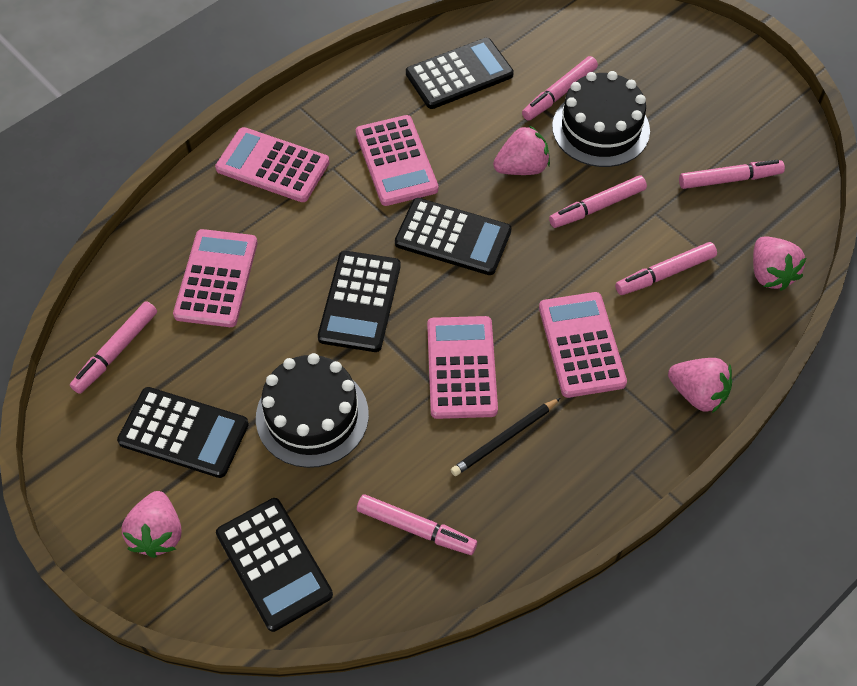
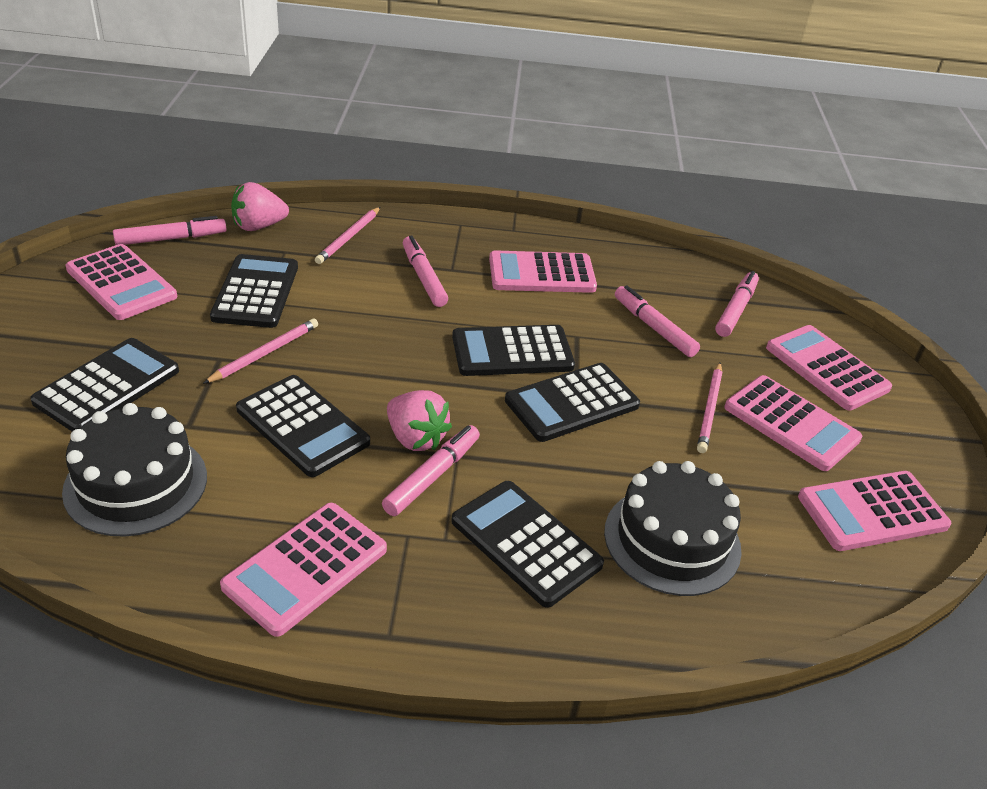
black calculator: [117,387,249,478] [216,498,333,632] [318,251,401,352] [395,198,511,275] [406,38,514,109] = 5 -> [30,338,179,431] [210,254,298,328] [236,375,370,477] [451,481,604,608] [452,325,575,376] [505,363,640,442] = 6
black pencil: [451,398,560,476] = 1 -> none = 0
pink calculator: [173,229,258,327] [215,127,330,202] [356,115,439,206] [427,316,498,419] [539,292,627,398] = 5 -> [65,244,177,320] [220,503,387,637] [489,250,597,293] [724,375,862,471] [766,325,892,411] [798,471,951,551] = 6
pink marker: [70,301,157,394] [357,494,477,555] [522,56,598,121] [549,175,647,228] [615,242,717,295] [679,160,785,189] = 6 -> [113,216,226,245] [382,425,480,516] [403,236,448,307] [615,285,700,357] [715,271,759,337] = 5
pink pencil: none = 0 -> [203,319,318,384] [315,207,380,264] [697,362,722,453] = 3
pink strawberry: [122,491,181,558] [493,125,550,175] [668,358,732,413] [753,236,806,291] = 4 -> [231,182,289,231] [387,390,452,451] = 2

